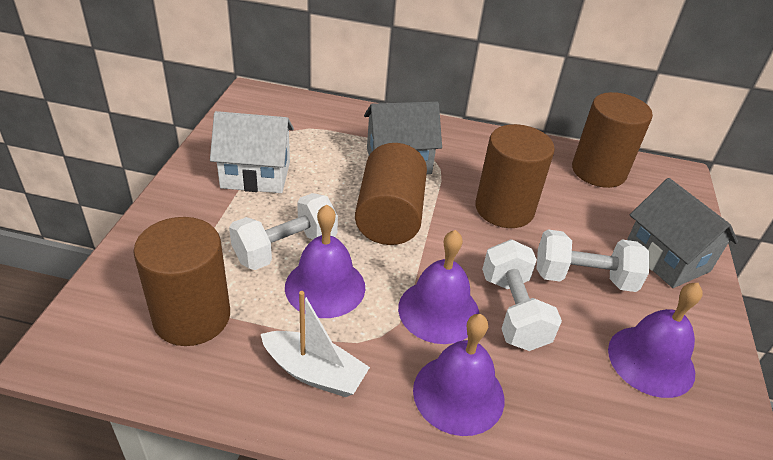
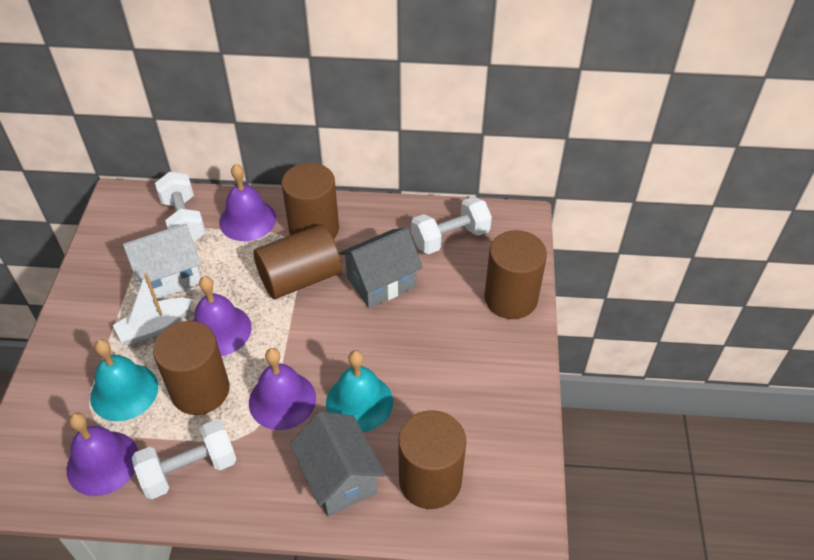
brown cylinder: [133,217,230,346] [355,143,427,245] [475,124,555,228] [572,92,653,188] = 4 -> [153,321,229,415] [253,224,342,299] [282,163,339,239] [398,410,466,509] [484,230,547,319] = 5
turquoise bell: none = 0 -> [90,339,158,421] [326,350,393,432] = 2

